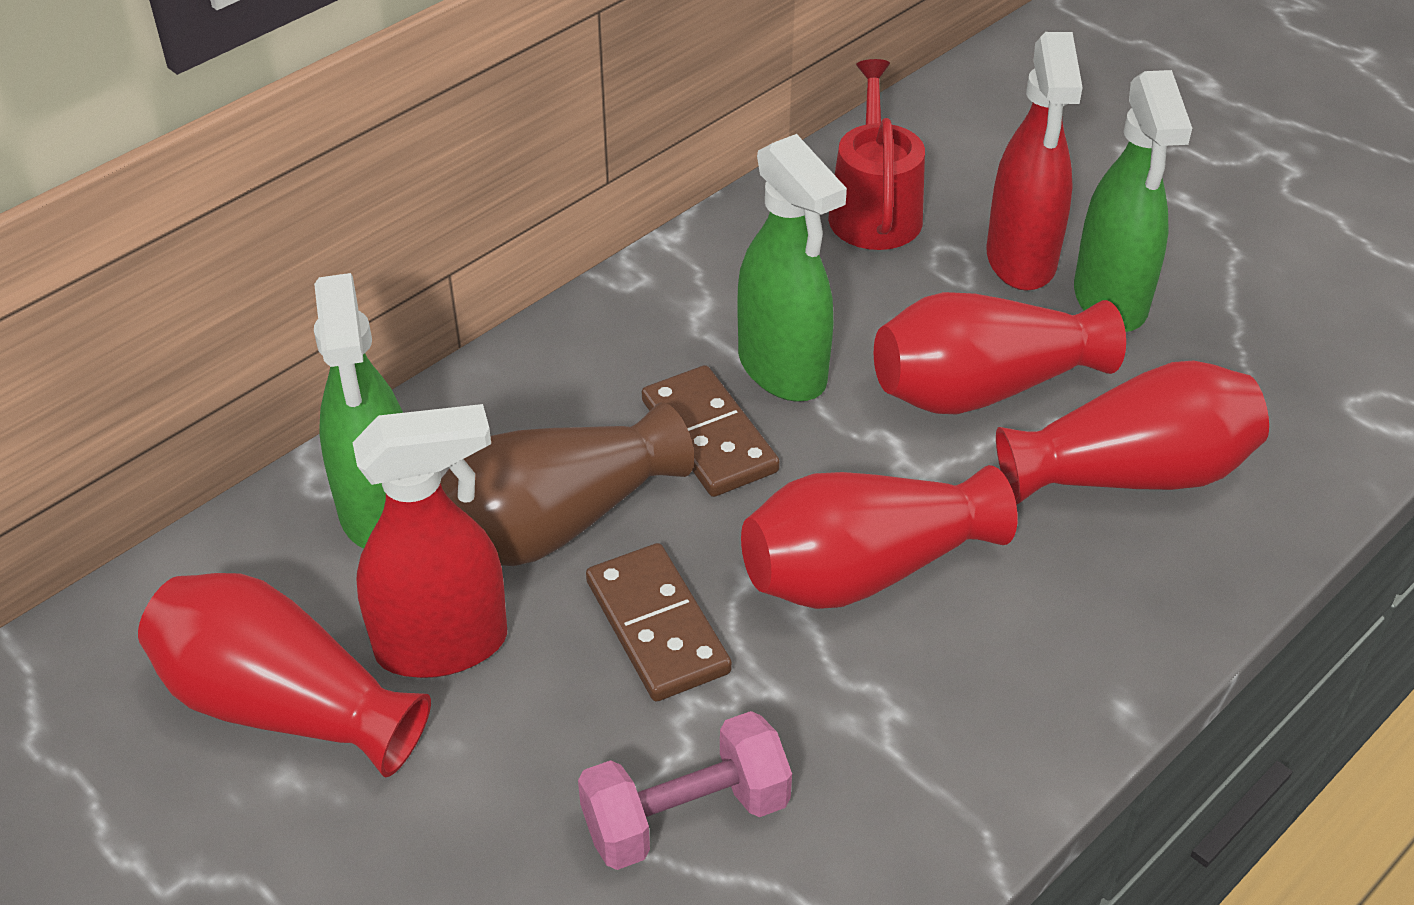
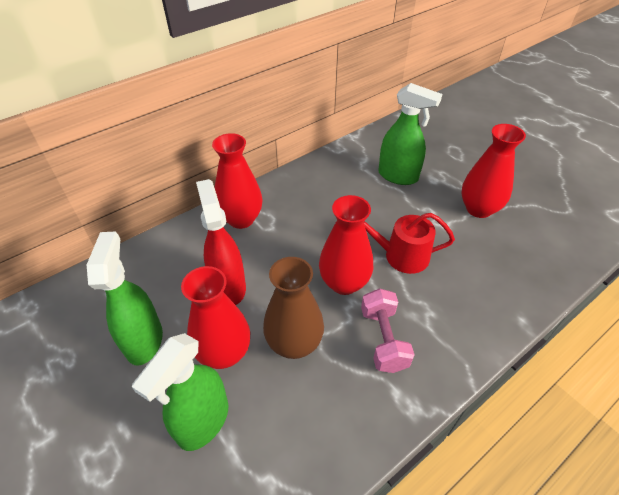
brown domino: [586,543,732,702] [642,365,780,497] = 2 -> none = 0
red spray bottle: [353,404,507,678] [986,32,1083,291] = 2 -> [196,179,246,305] = 1

